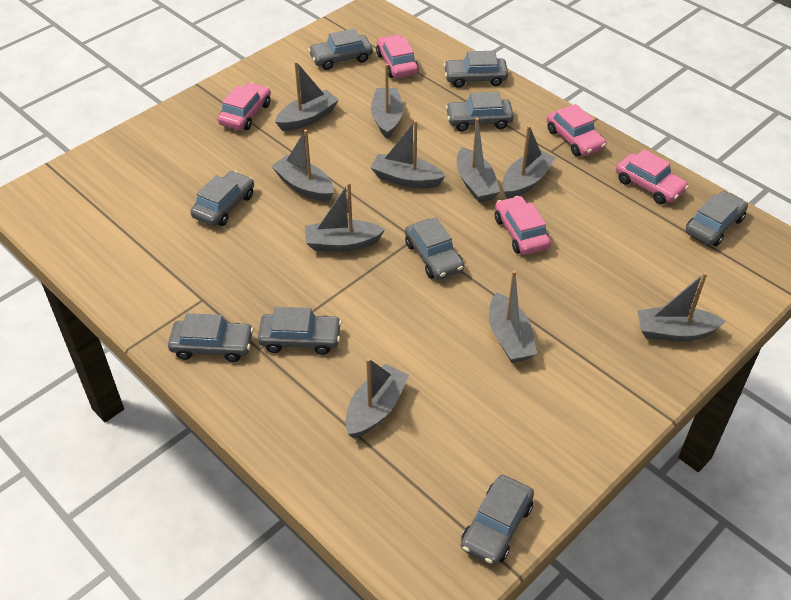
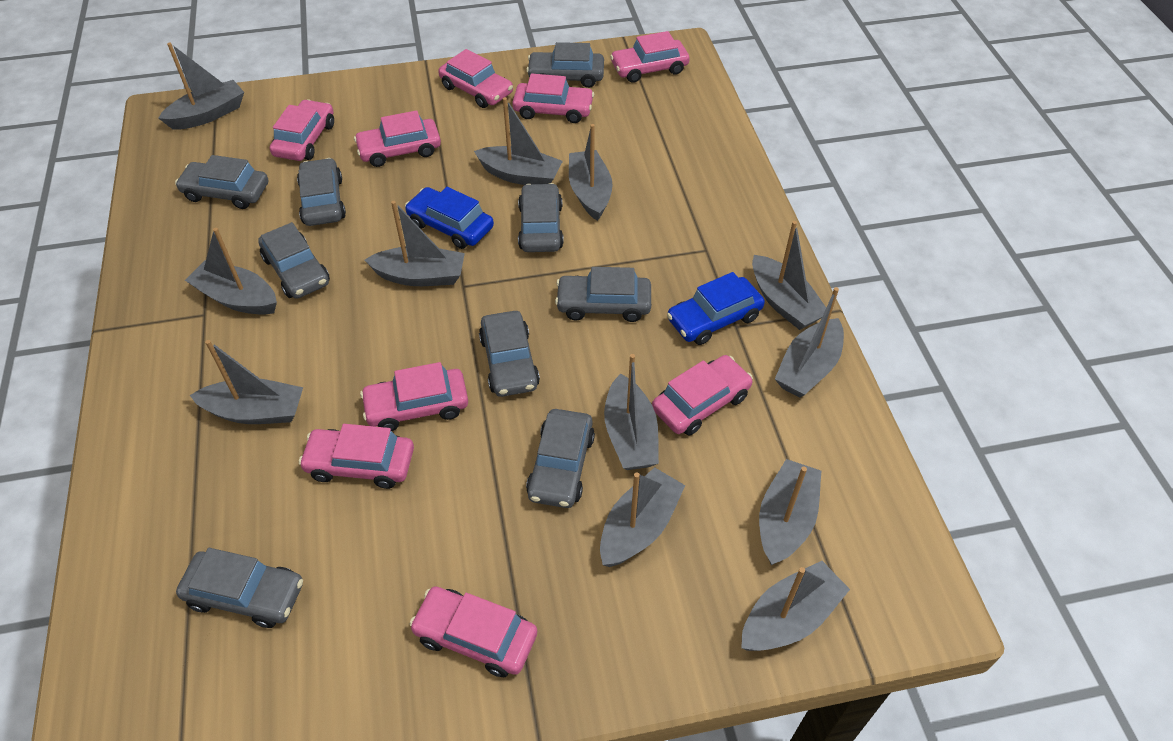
blue car: none = 0 -> [405,187,494,249] [667,272,765,345] = 2
grey boat: [271,130,334,201] [275,61,339,131] [305,182,385,252] [345,358,409,438] [371,64,403,139] [371,120,445,188] [457,118,500,203] [489,270,537,363] [502,125,556,199] [637,272,726,342] = 10 -> [158,42,244,130] [185,228,277,315] [190,340,303,424] [365,201,465,286] [474,97,563,185] [569,124,612,221] [600,467,685,567] [604,354,659,470] [741,561,850,651] [752,221,826,330] [759,459,821,565] [775,287,844,398] = 12
pink car: [217,83,271,130] [376,35,419,78] [495,196,551,255] [547,104,607,157] [616,149,689,204] = 5 -> [270,99,334,161] [299,424,414,489] [354,110,441,167] [360,362,468,431] [410,587,537,677] [438,49,513,108] [512,73,594,123] [610,31,690,83] [652,355,753,436] = 9

